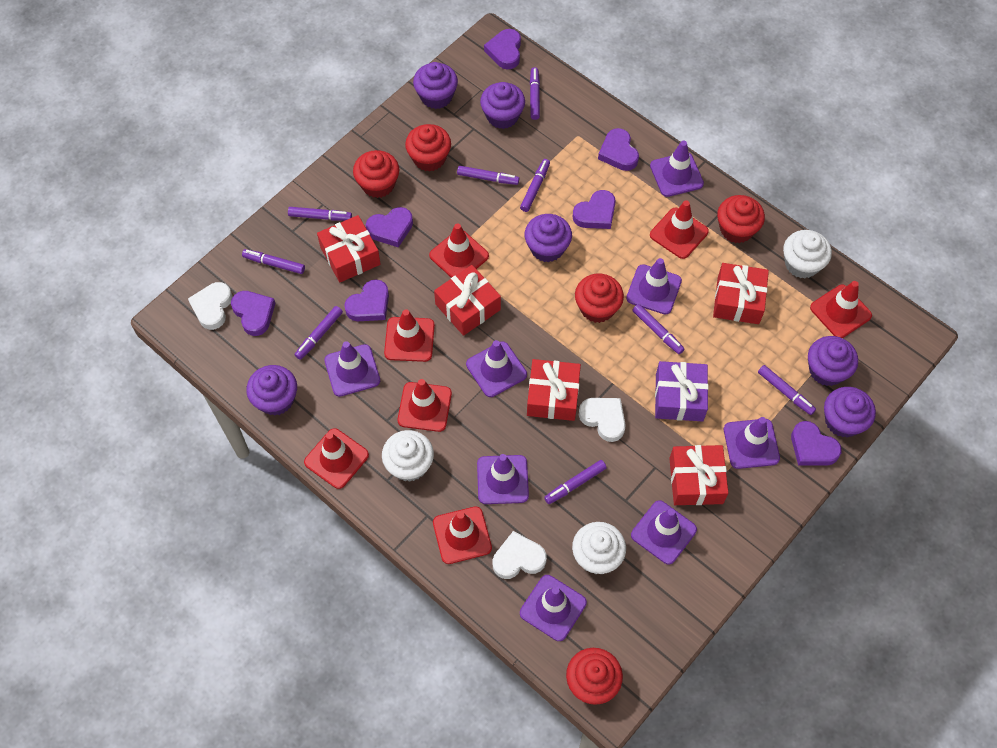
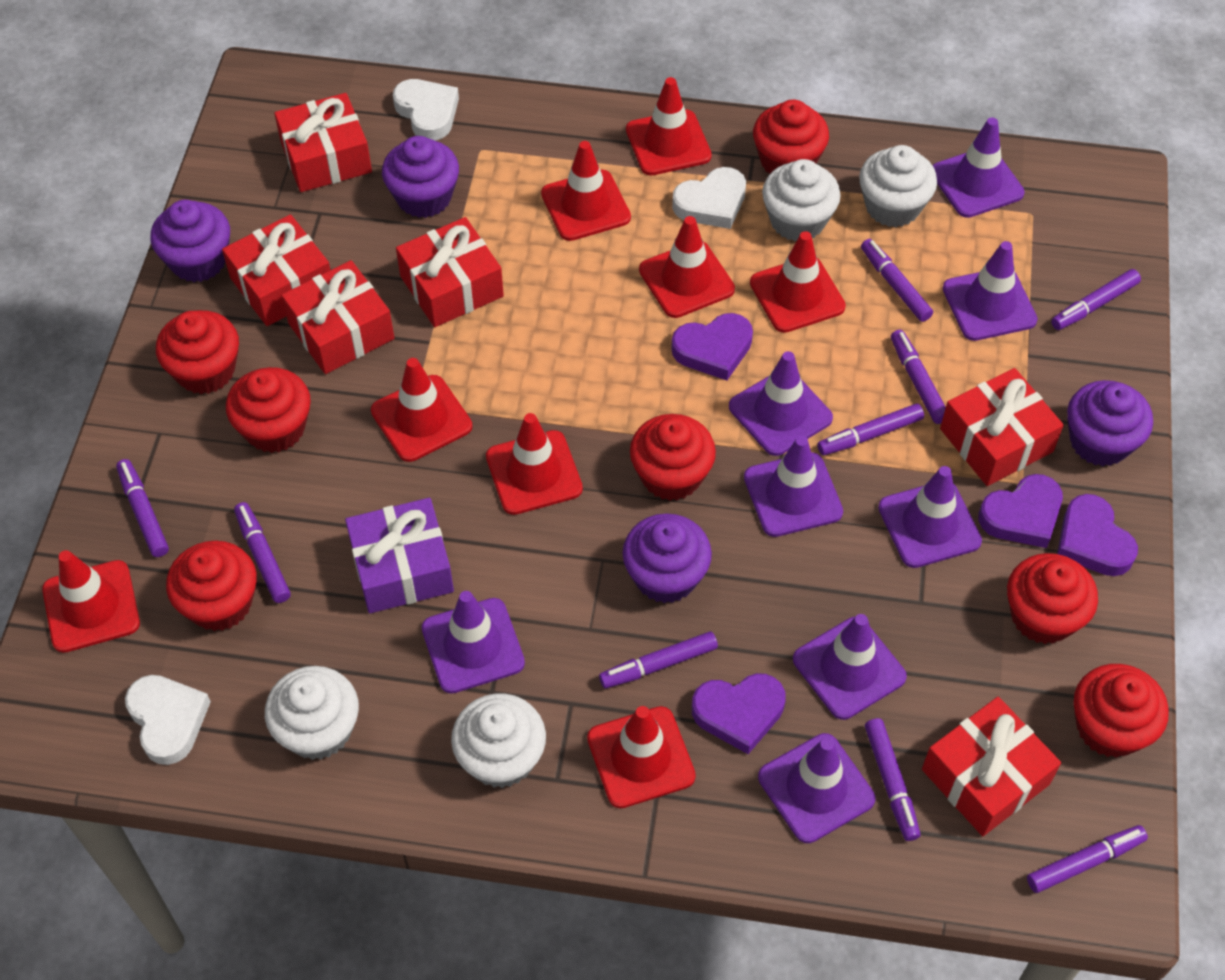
purple cupcake: [246,365,297,416] [413,62,458,109] [480,82,525,129] [525,214,572,262] [808,336,858,386] [824,387,876,437] = 6 -> [151,200,230,282] [382,136,459,218] [622,513,712,603] [1067,380,1153,466] = 4
purple heart: [231,291,276,336] [344,280,389,321] [366,207,413,248] [484,29,521,70] [573,190,616,229] [598,128,639,171] [791,421,842,466] = 7 -> [671,313,753,380] [692,673,785,754] [978,474,1063,548] [1057,494,1138,576] = 4
red cupcake: [353,150,399,198] [405,124,451,172] [566,648,623,705] [575,274,624,323] [717,195,765,243] = 5 -> [156,310,239,394] [166,541,257,631] [226,367,311,453] [630,414,716,501] [753,100,829,174] [1007,553,1098,644] [1074,664,1169,758] = 7
red gift: [317,215,381,282] [434,265,501,336] [527,359,581,421] [669,445,728,505] [713,263,769,324] = 5 -> [222,214,330,326] [274,93,372,192] [281,260,394,374] [396,217,504,327] [922,697,1061,836] [940,368,1064,486] = 6
red traffic cone: [304,428,369,489] [384,309,435,362] [398,379,452,432] [429,223,489,278] [433,506,492,564] [650,200,709,259] [810,281,872,338] = 7 -> [42,550,140,653] [371,358,472,462] [486,413,583,515] [541,141,631,241] [587,706,696,808] [626,77,712,175] [639,216,735,318] [750,231,846,333] = 8
white cupcake: [382,430,434,482] [572,522,626,574] [783,230,832,279] = 3 -> [265,666,359,760] [451,693,546,788] [762,159,841,241] [859,145,937,227] = 4

